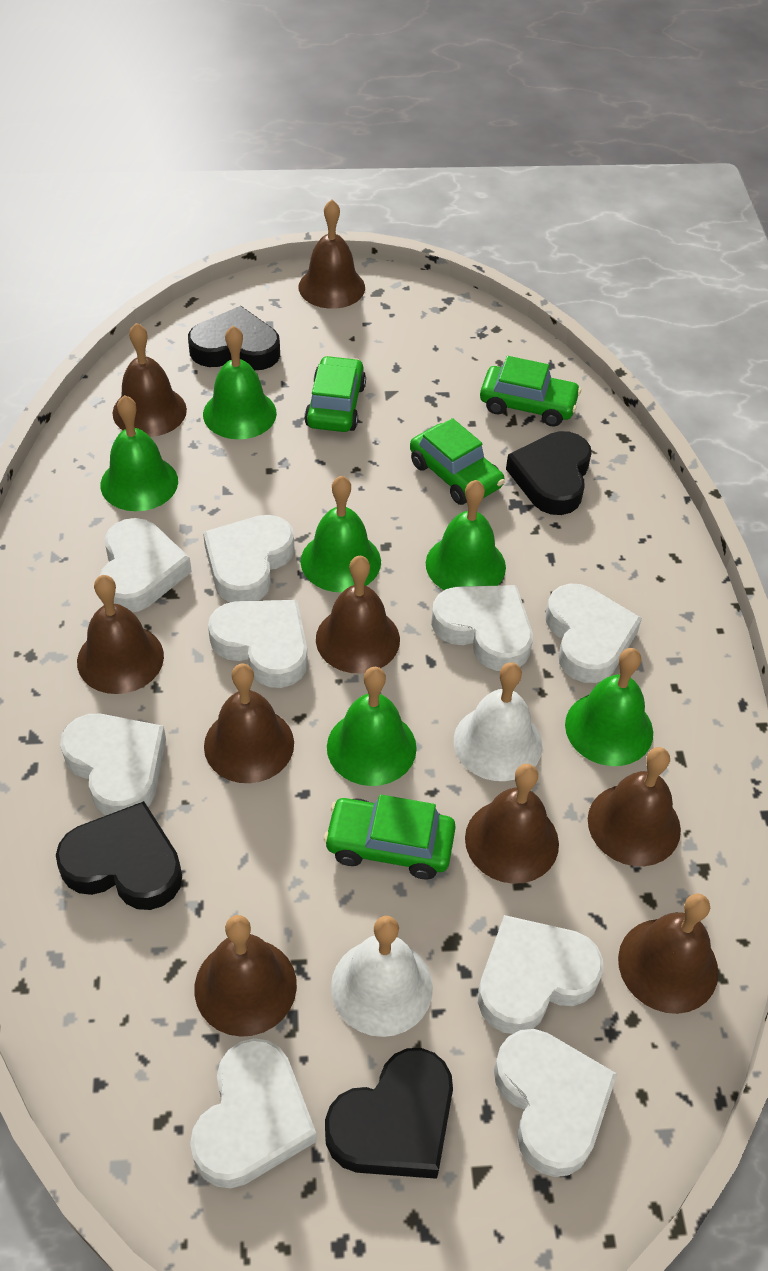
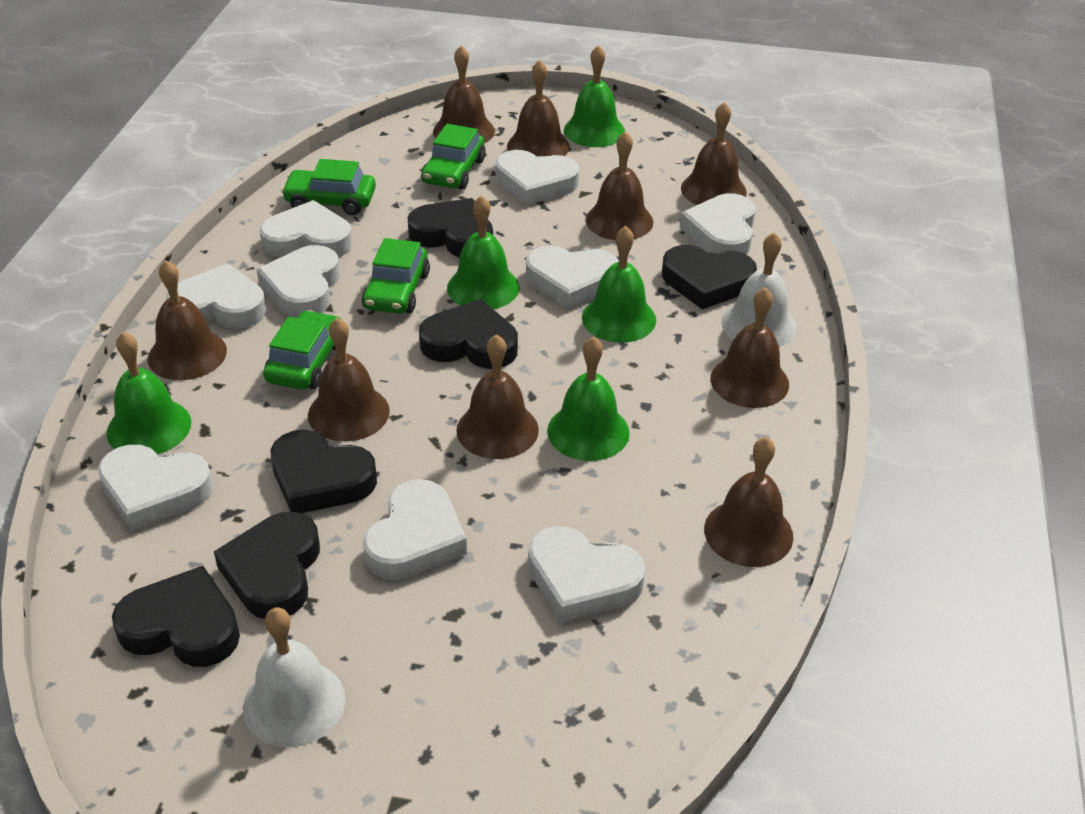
black heart: [56,801,182,910] [188,306,280,370] [325,1048,453,1179] [506,431,592,515] = 4 -> [112,566,240,667] [214,511,320,619] [271,430,377,513] [407,198,493,258] [419,299,518,369] [662,245,757,309] = 6
green bell: [100,395,178,511] [203,326,277,439] [301,476,381,592] [327,667,417,786] [426,480,506,590] [565,648,653,766] = 6 -> [107,332,191,454] [447,195,519,309] [547,336,630,461] [564,45,625,147] [582,226,656,343] = 5

